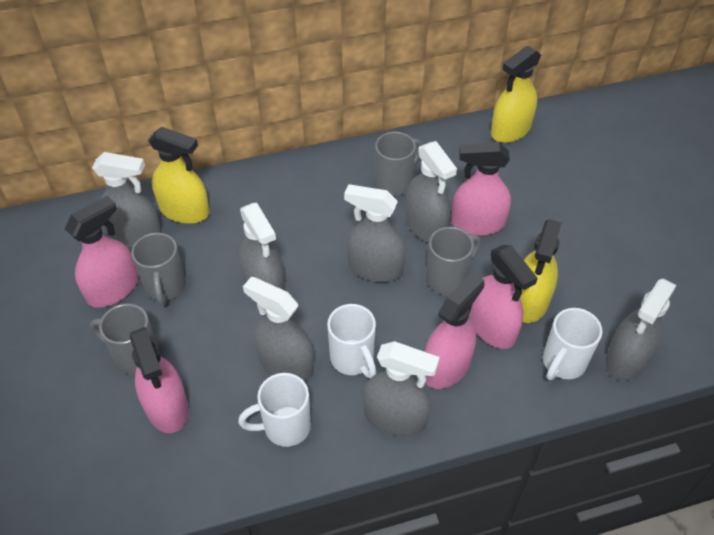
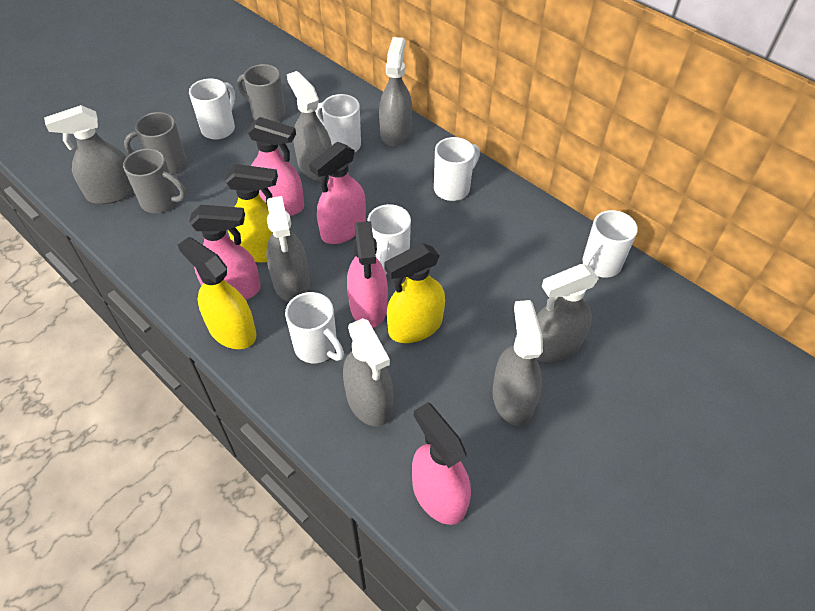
grey mug: [90,304,159,375] [131,233,186,306] [375,132,422,196] [426,227,481,295] = 4 -> [123,148,186,213] [124,112,187,174] [237,64,286,122] = 3
white mug: [238,373,311,447] [327,304,376,378] [543,308,602,380] = 3 -> [189,78,235,140] [285,292,344,363] [315,94,361,153] [367,204,411,274] [434,137,480,201] [583,210,638,278] = 6

